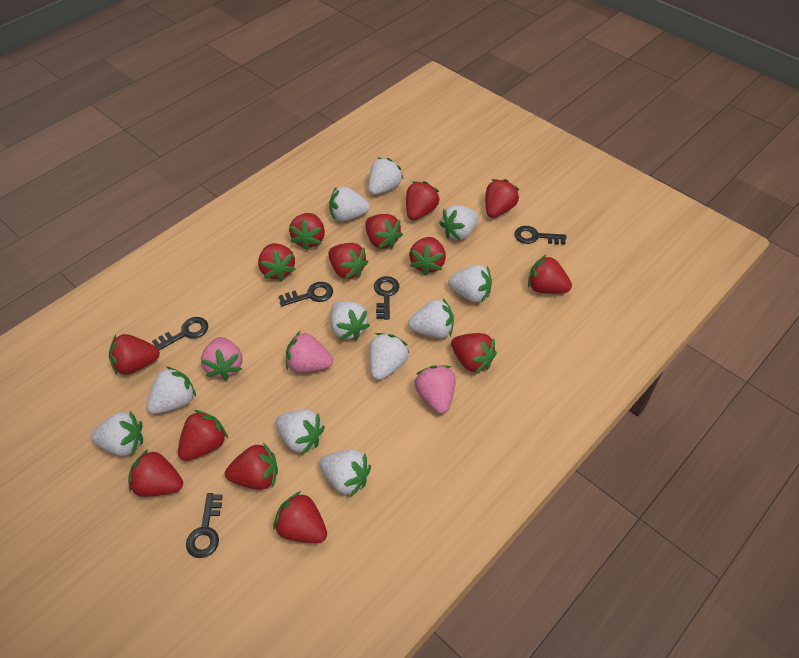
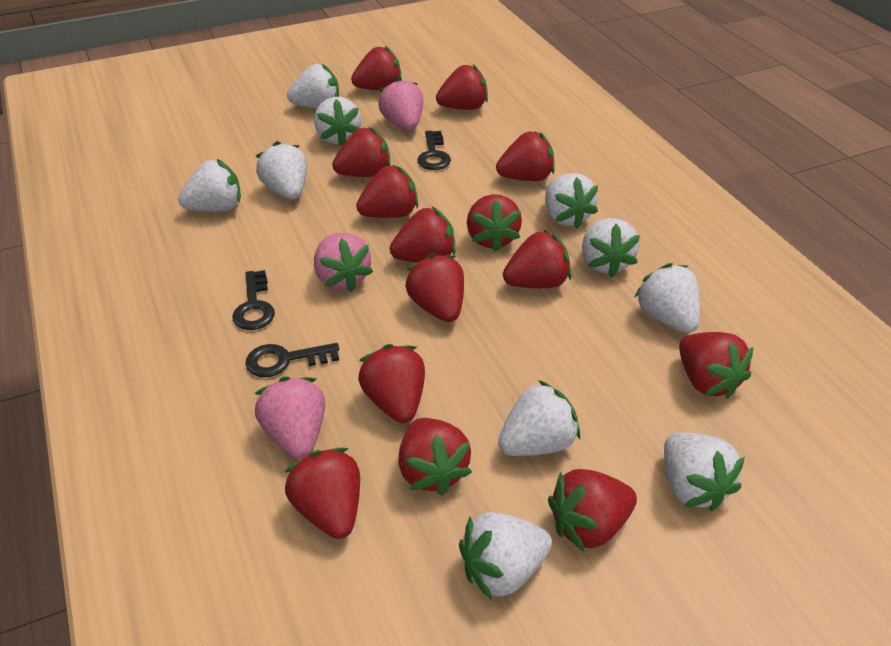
black key: [152,317,208,350] [186,493,223,558] [279,282,333,307] [374,276,399,320] [515,226,566,244] = 5 -> [232,270,275,330] [245,343,339,377] [417,131,451,170] = 3
white strawberry: [91,411,143,456] [147,366,196,414] [275,410,325,455] [319,449,371,497] [329,186,370,221] [330,301,370,340] [368,158,403,195] [369,333,409,380] [408,298,454,338] [439,205,478,240] [448,265,492,303] = 11 -> [178,159,241,212] [256,141,307,199] [287,64,339,109] [314,97,361,146] [459,512,552,600] [498,380,580,456] [545,173,598,229] [582,218,640,278] [634,263,700,333] [664,432,745,511] = 10

